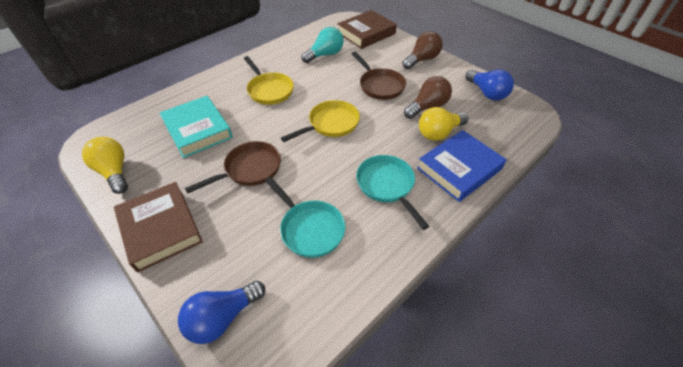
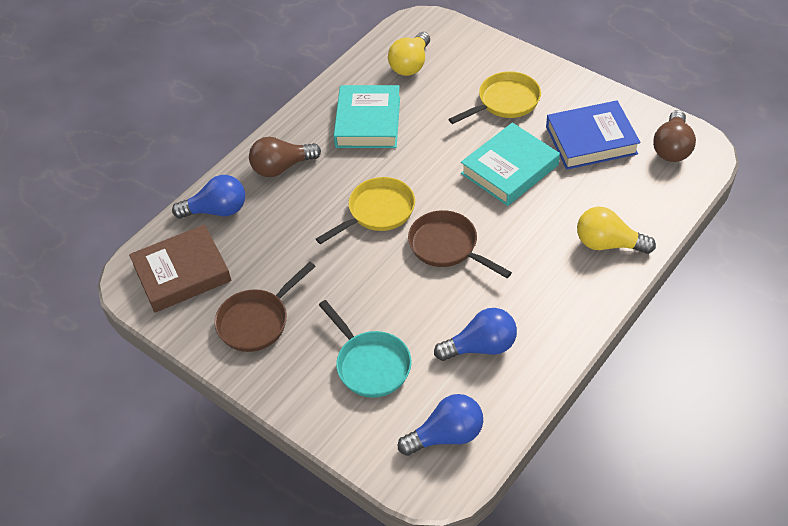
blue light bulb: [178,281,265,344] [465,70,514,100] = 2 -> [172,175,245,219] [398,394,483,456] [434,308,517,361] = 3
brown book: [114,182,203,273] [337,10,397,49] = 2 -> [129,224,231,312] = 1
turquoise book: [160,96,233,158] = 1 -> [334,85,400,148] [461,123,560,206] = 2
turquoise light bulb: [302,27,344,63] = 1 -> none = 0
turquoise pan: [265,177,346,258] [356,155,429,230] = 2 -> [319,300,412,398] = 1

